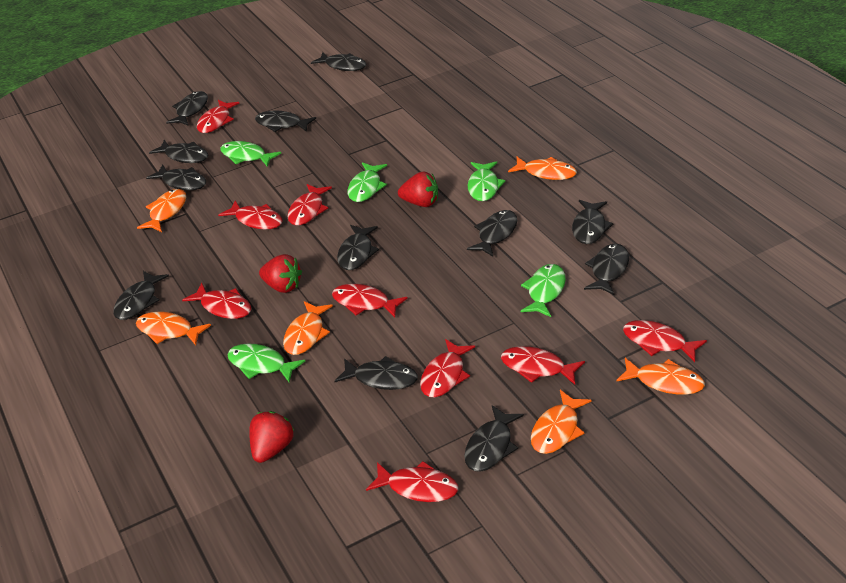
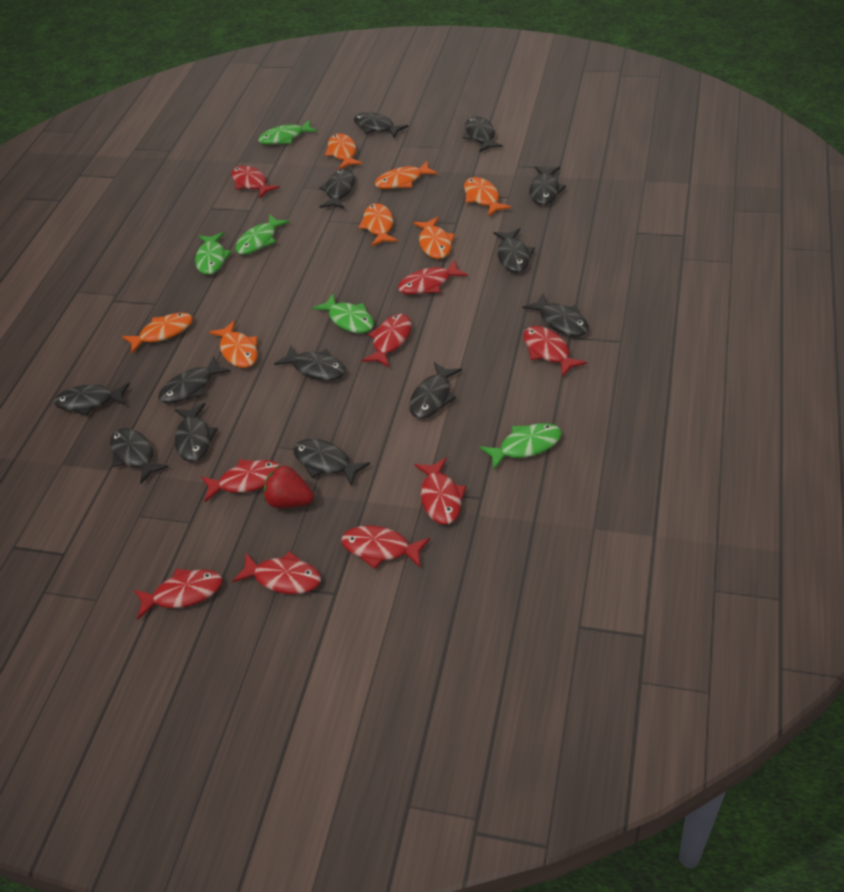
black fish: [114,271,169,320] [146,164,206,190] [149,140,208,163] [166,91,208,125] [255,111,316,132] [311,52,366,71] [334,356,418,390] [337,225,379,270] [464,405,524,472] [467,210,518,257] [572,200,613,244] [584,244,629,295] = 12 -> [54,383,130,416] [110,428,169,484] [158,356,230,403] [175,403,218,462] [274,345,346,381] [293,439,370,487] [319,169,355,208] [354,112,409,138] [409,362,462,419] [463,116,503,153] [493,228,535,273] [523,293,589,337] [529,166,566,205] = 13
orange fish: [136,312,211,345] [137,189,186,232] [283,301,333,355] [508,157,577,180] [531,390,592,454] [616,358,705,395] = 6 -> [122,313,193,354] [209,320,258,368] [324,133,362,170] [358,203,398,247] [375,161,438,189] [413,217,455,259] [464,177,511,217] = 7
red strawberry: [249,411,294,463] [259,254,302,293] [398,171,438,207] = 3 -> [263,465,314,508] = 1

